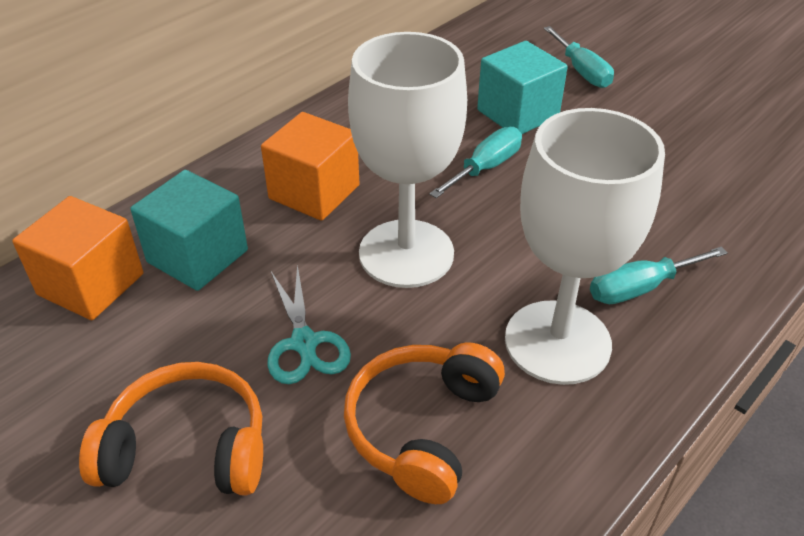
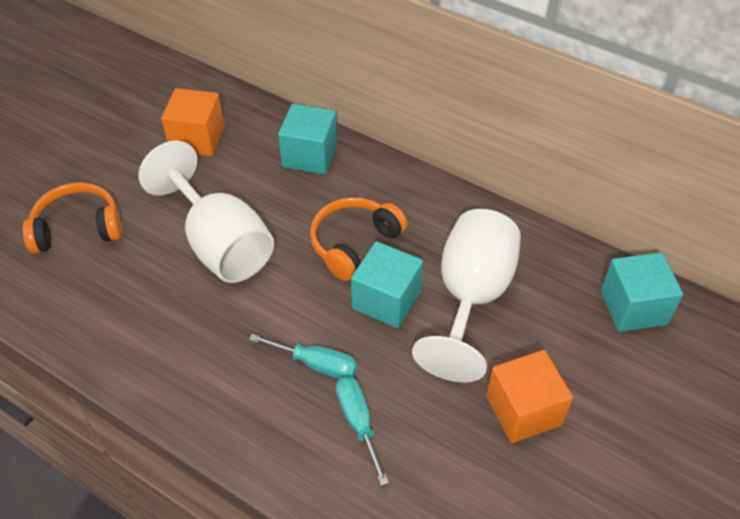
turquoise cube: [130,170,248,291] [477,41,568,134] = 2 -> [278,104,337,174] [351,241,423,328] [601,252,683,332] = 3
turquoise scissors: [267,264,351,384] = 1 -> none = 0
turquoise screwdriver: [429,127,522,198] [544,26,614,88] [590,247,728,304] = 3 -> [249,334,357,379] [336,376,389,486] = 2

